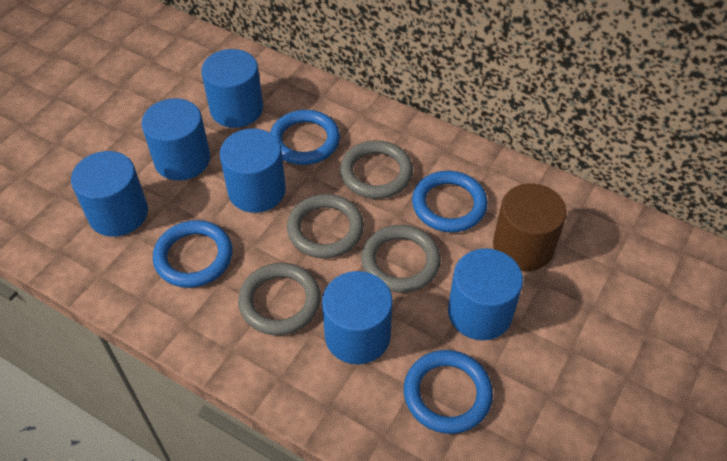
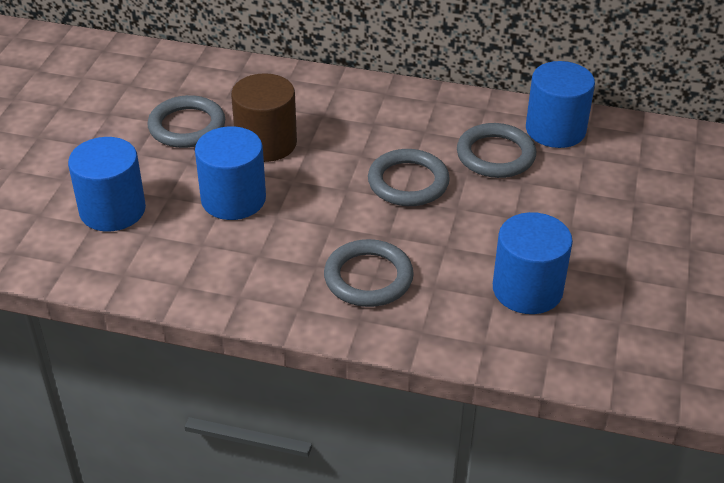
blue cylinder: [71,151,148,237] [142,98,210,181] [201,49,263,128] [220,129,286,213] [322,271,393,364] [448,248,523,340] = 6 -> [68,137,146,231] [195,126,266,220] [493,212,573,314] [526,61,595,148] = 4
blue ring: [153,220,232,288] [270,110,340,165] [404,350,493,434] [412,171,488,232] = 4 -> none = 0

